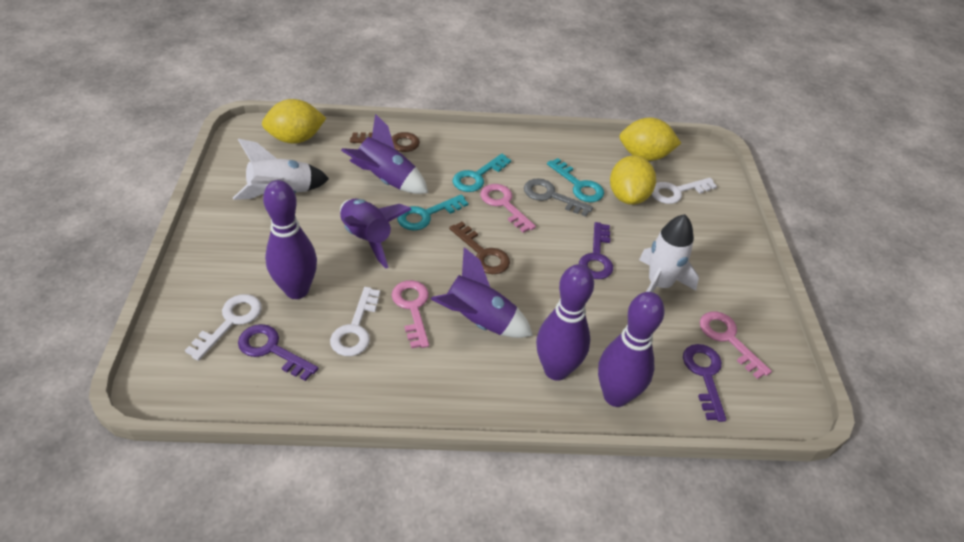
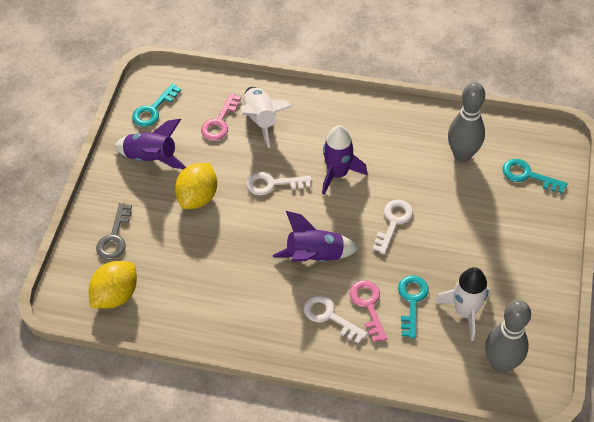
brown key: [350,132,420,152] [449,222,510,274] = 2 -> none = 0
grey bowling pin: none = 0 -> [448,82,485,162] [485,300,531,373] = 2
pink key: [391,280,429,349] [480,184,536,233] [700,311,772,379] = 3 -> [201,93,241,141] [350,280,387,342] = 2
purple bowling pin: [263,180,317,299] [536,264,594,381] [598,292,665,407] = 3 -> none = 0
purple key: [238,324,319,381] [579,222,613,279] [683,344,726,422] = 3 -> none = 0
yellow lemon: [262,99,326,144] [610,155,656,205] [620,118,681,161] = 3 -> [89,261,137,309] [175,163,217,209] = 2

